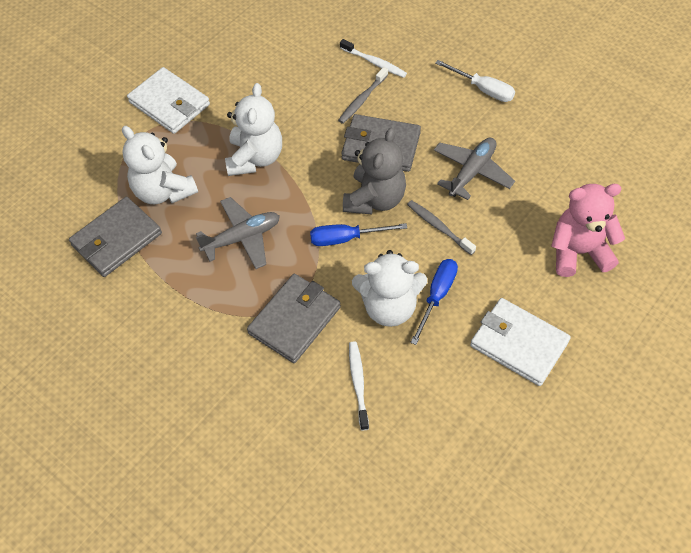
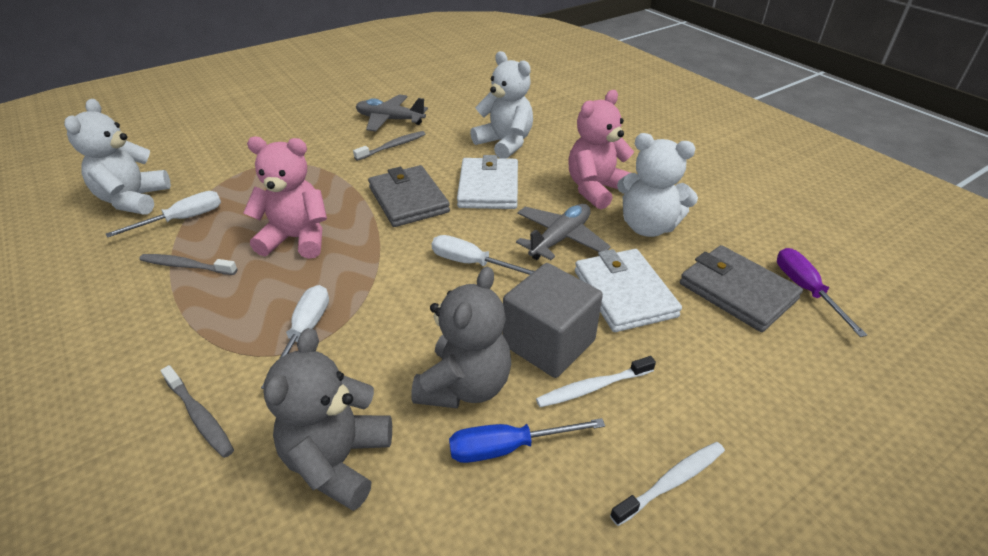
blue screwdriver: [310,223,407,246] [410,259,458,345] = 2 -> [449,418,605,463] = 1
grey cube: none = 0 -> [503,263,603,378] = 1
grey teddy bear: [343,128,406,214] = 1 -> [263,328,392,511] [411,267,511,409] = 2
grey toothbrush: [338,67,388,124] [407,200,476,255] = 2 -> [139,254,237,275] [160,365,234,458] [353,131,426,161] = 3
grey wallet: [69,197,162,277] [247,274,341,363] [341,114,421,172] = 3 -> [368,165,450,227] [680,245,803,332] = 2
pink teddy bear: [551,184,625,277] = 1 -> [243,137,327,259] [568,90,634,210] = 2
purple screwdriver: none = 0 -> [777,248,867,337] = 1
white screwdriver: [435,60,515,102] = 1 -> [106,191,221,238] [261,285,329,389] [431,235,534,275] = 3

